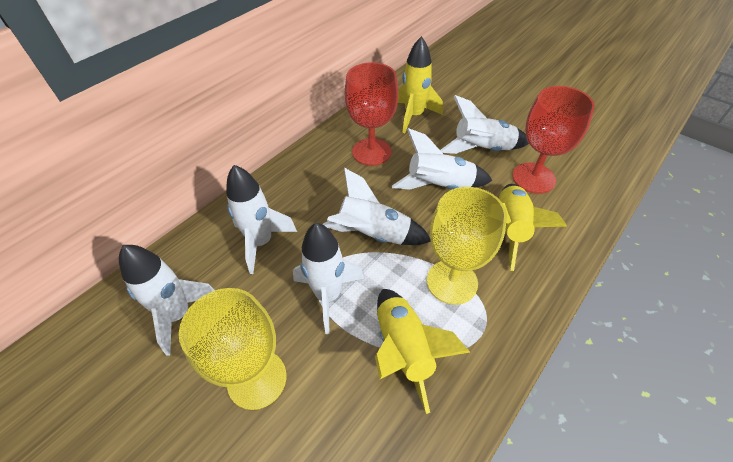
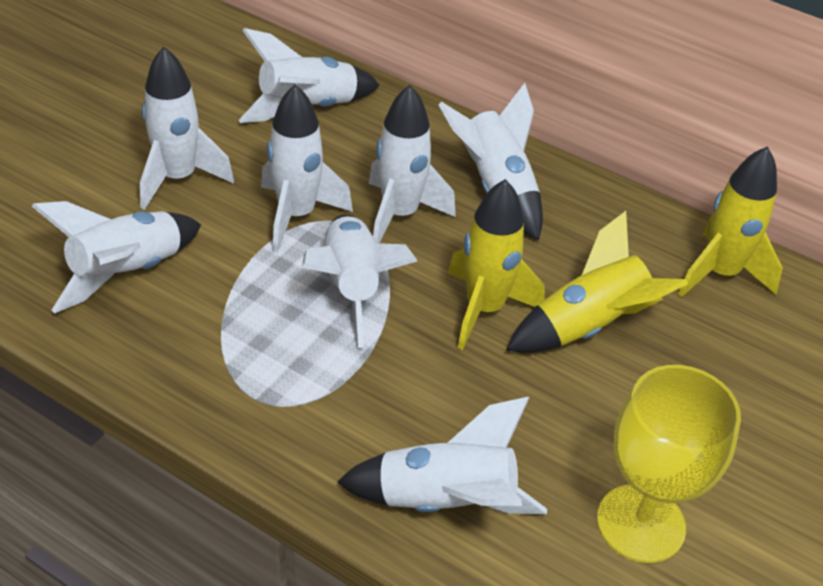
red goblet: [345,62,399,166] [512,86,595,194] = 2 -> none = 0
white rocket: [119,245,215,356] [226,165,297,274] [293,223,364,334] [322,168,431,245] [392,128,493,190] [440,95,529,154] = 6 -> [32,201,201,313] [140,47,234,210] [239,28,380,123] [261,84,353,253] [302,214,417,348] [337,397,547,514] [369,85,456,243] [438,83,543,240] = 8
yellow goblet: [179,288,286,410] [427,187,507,305] = 2 -> [597,365,741,563] = 1

